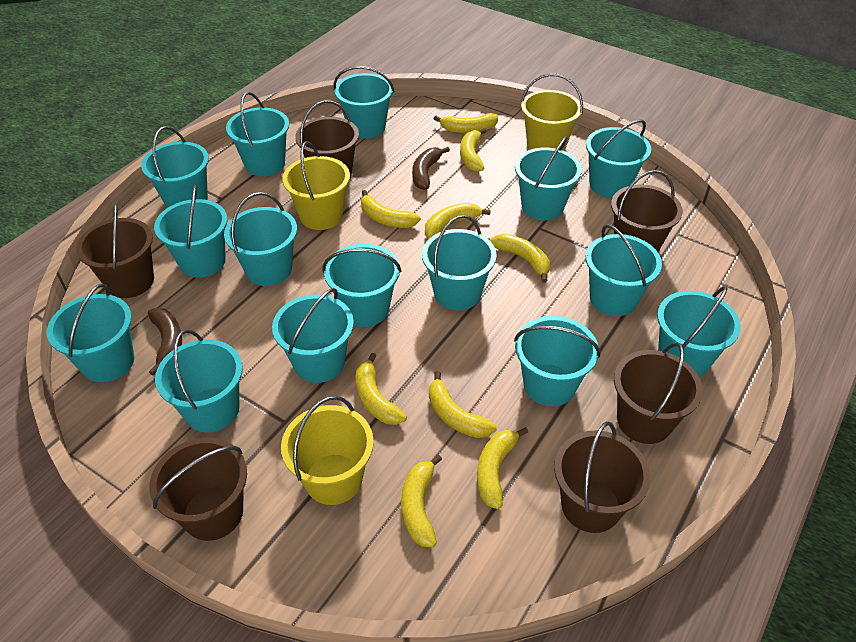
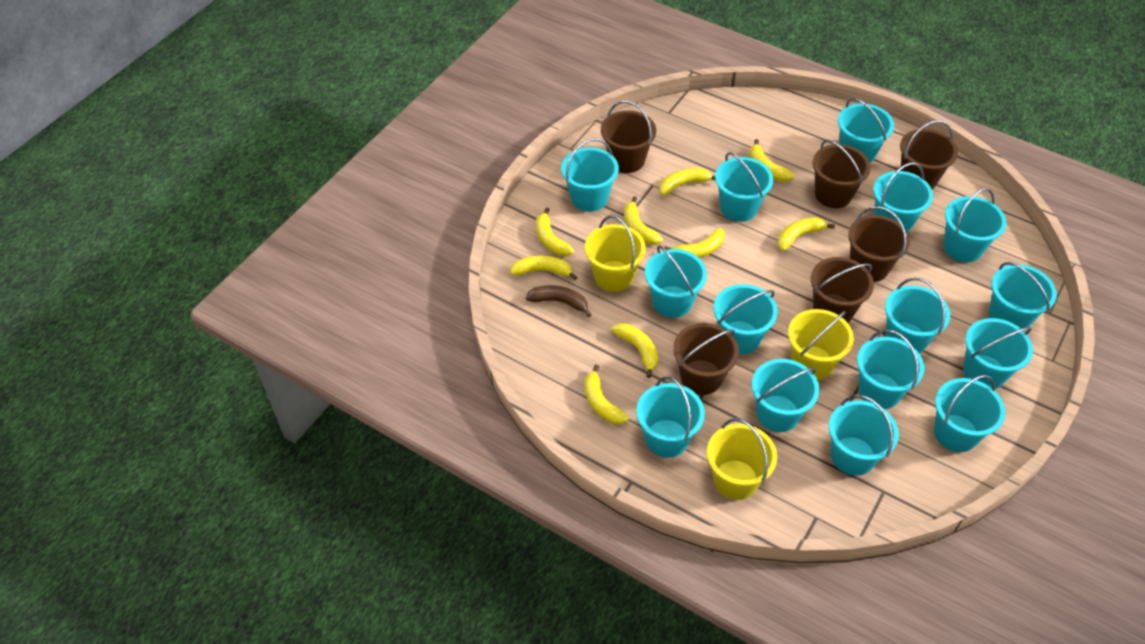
brown banana: [148,308,182,376] [412,147,450,190] = 2 -> [526,285,592,317] = 1

